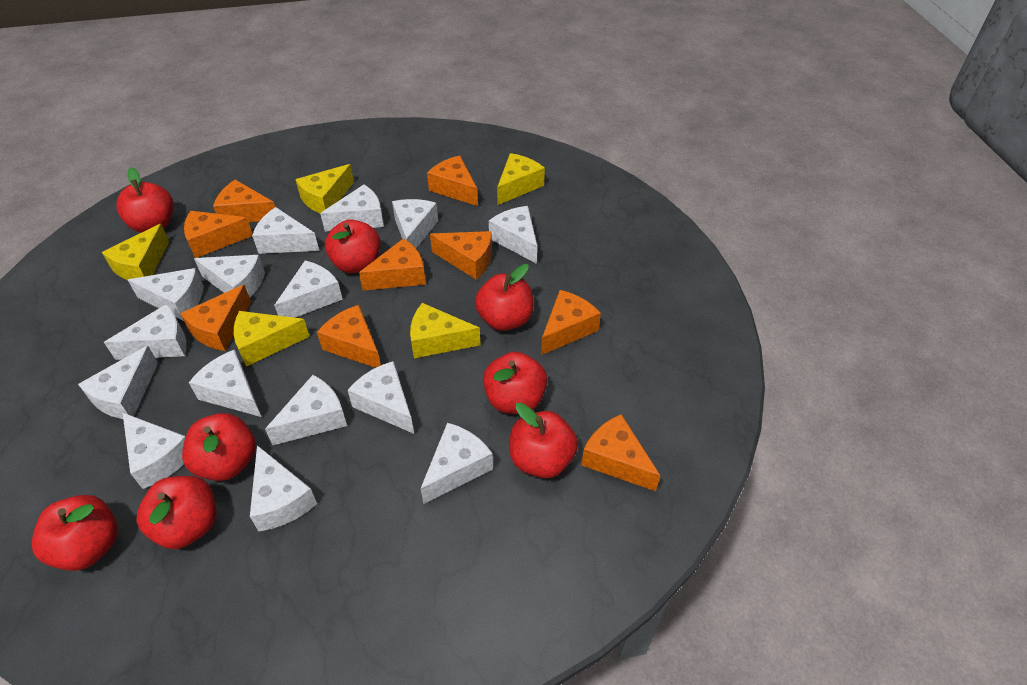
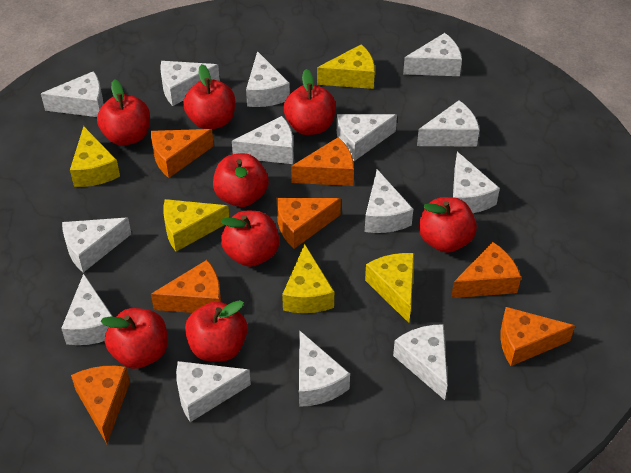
orange cheese: [180,285,251,351] [184,211,253,258] [213,180,275,222] [317,305,381,368] [359,238,426,291] [427,155,478,206] [430,231,492,280] [541,290,601,355] [582,414,660,491] = 9 -> [71,366,130,444] [151,129,214,178] [151,260,221,313] [277,198,341,249] [291,137,354,186] [451,242,521,298] [501,307,575,366] = 7
white cheese: [78,346,158,419] [104,304,186,360] [122,412,186,489] [128,268,203,321] [189,350,261,417] [194,255,265,298] [250,445,317,531] [252,207,319,254] [265,375,347,445] [274,261,343,318] [320,185,384,232] [348,361,414,434] [392,199,438,248] [420,423,493,504] [489,206,537,264] = 15 -> [41,71,104,117] [61,273,113,345] [62,217,131,273] [160,61,220,106] [176,361,251,422] [232,116,293,164] [246,51,290,107] [299,331,350,407] [337,114,397,161] [365,169,413,233] [393,324,448,400] [403,33,462,76] [417,100,480,147] [453,152,500,213] = 14

